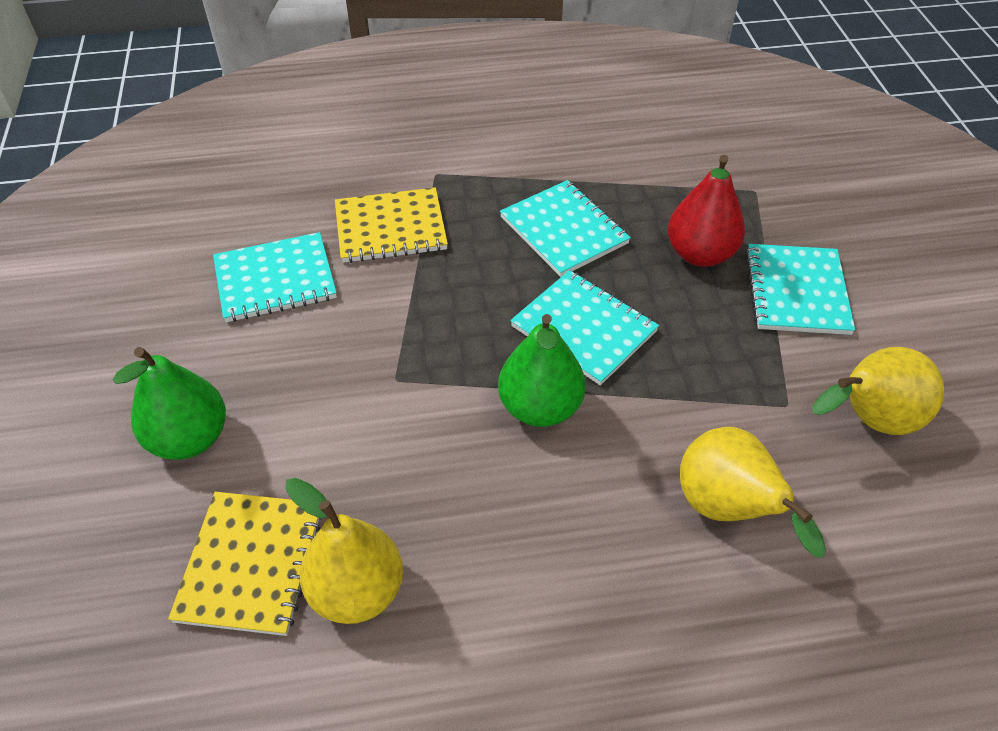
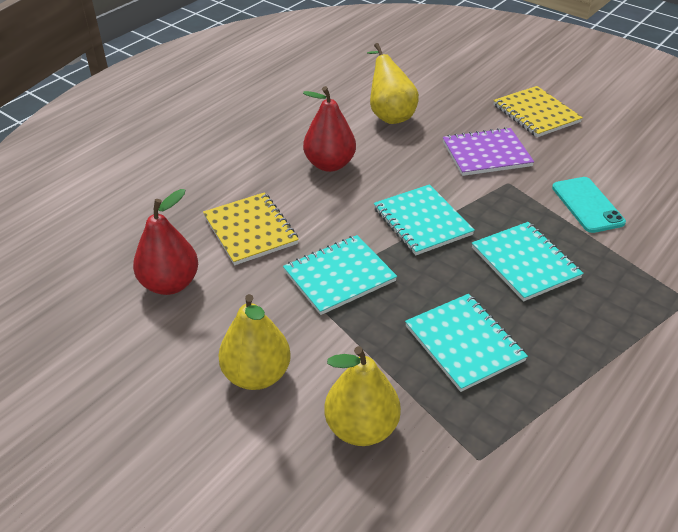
green pear: [113,347,226,460] [498,314,586,427] = 2 -> none = 0
purple notebook: none = 0 -> [443,127,534,176] = 1
red pear: [668,155,745,267] = 1 -> [133,189,198,295] [303,86,356,172] = 2
turquoise phone: none = 0 -> [552,177,626,233] = 1

